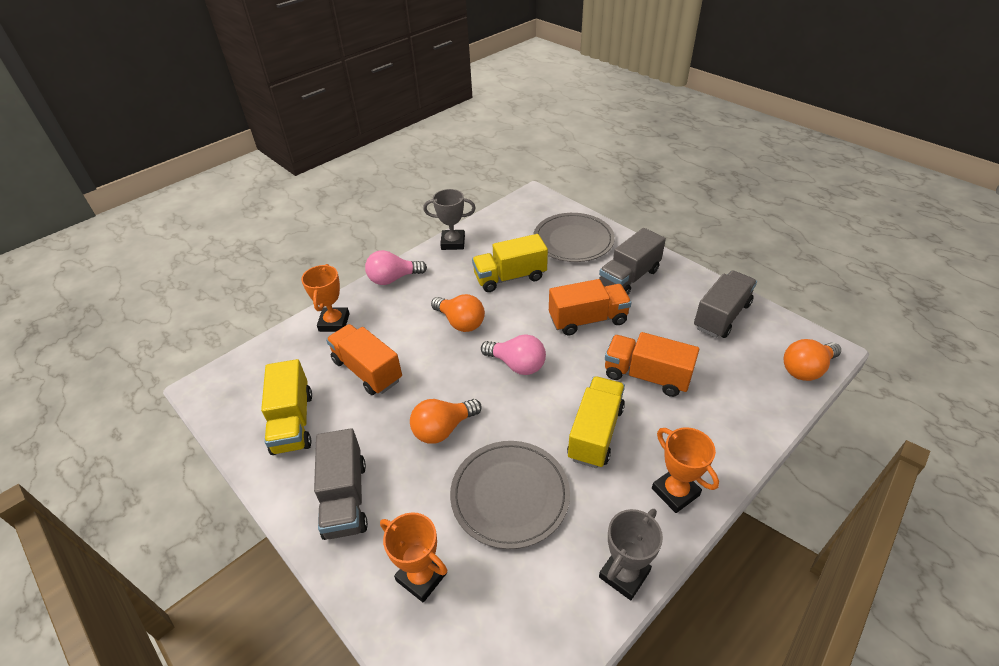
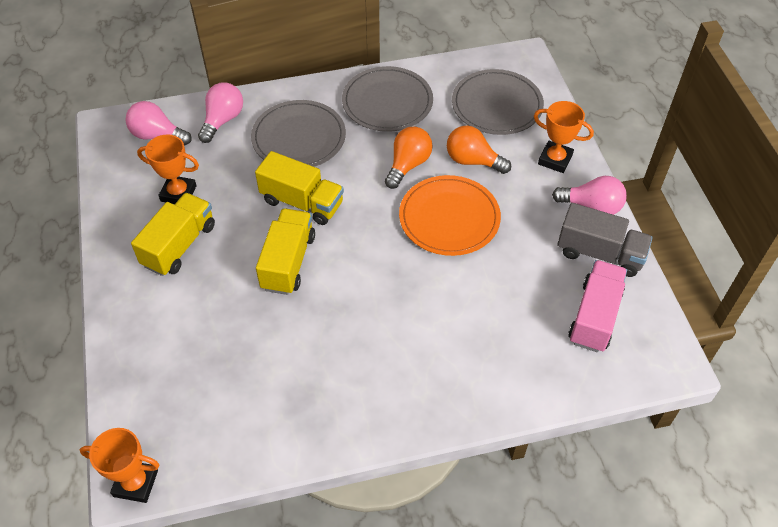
grey plate: [450,441,570,549] [533,213,615,262] = 2 -> [251,100,346,167] [342,66,433,132] [452,69,544,135] = 3
grey trophy: [423,189,476,250] [599,509,663,600] = 2 -> none = 0
grey truck: [314,428,368,540] [599,228,666,295] [694,270,757,338] = 3 -> [557,203,653,277] = 1
orange light bulb: [410,399,482,444] [431,294,485,332] [784,339,841,381] = 3 -> [385,127,432,189] [447,125,511,174] = 2
orange plate: none = 0 -> [399,175,501,256] = 1
orange truck: [326,324,402,395] [549,279,632,335] [605,332,699,397] = 3 -> none = 0
pink light bulb: [365,250,427,285] [481,334,546,375] = 2 -> [126,101,192,145] [198,82,243,143] [552,176,627,215] = 3
pink truck: none = 0 -> [568,260,627,352] = 1

